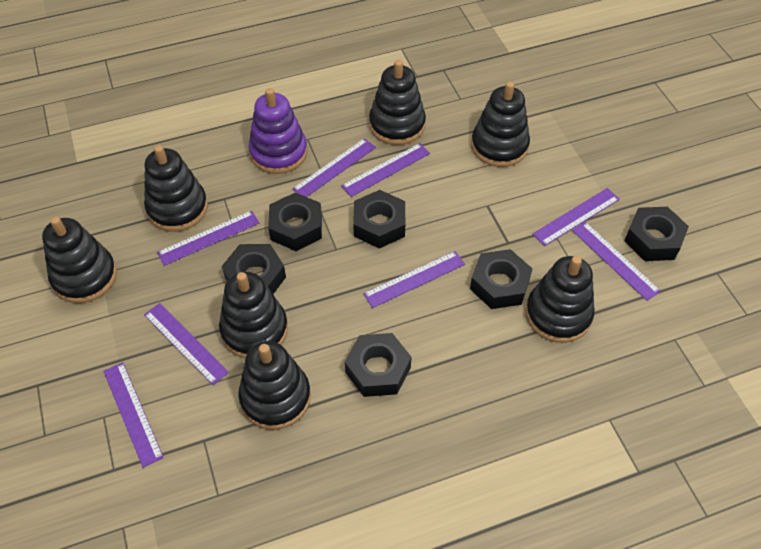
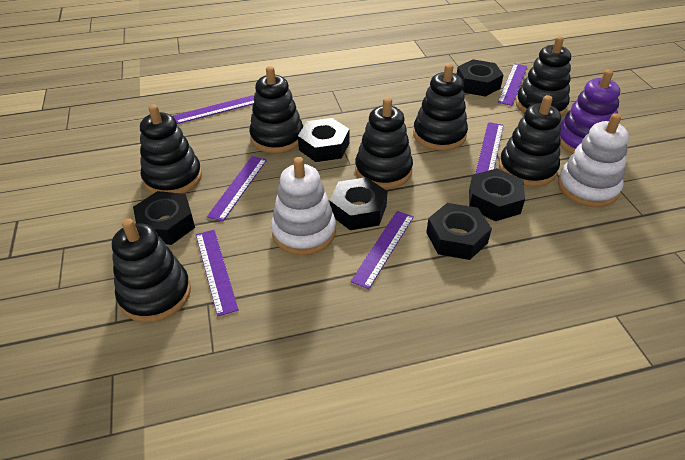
purple ruler: [103,362,164,468] [144,303,229,385] [157,211,260,266] [292,138,376,197] [341,143,430,197] [363,251,465,308] [532,188,620,246] [572,222,661,301] = 8 -> [173,95,254,124] [196,230,239,317] [207,156,267,221] [350,211,414,289] [475,122,504,174] [498,63,528,106] = 6
white stacking toy: none = 0 -> [271,157,336,255] [558,113,629,207] = 2

